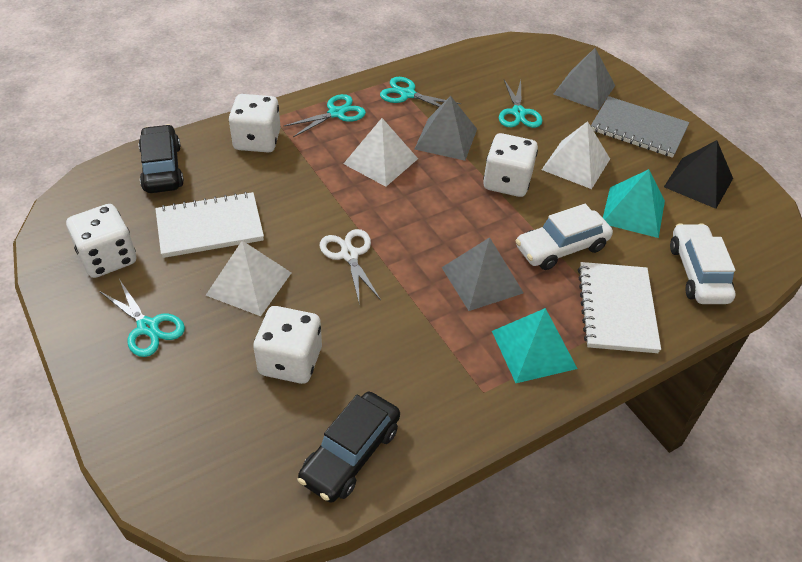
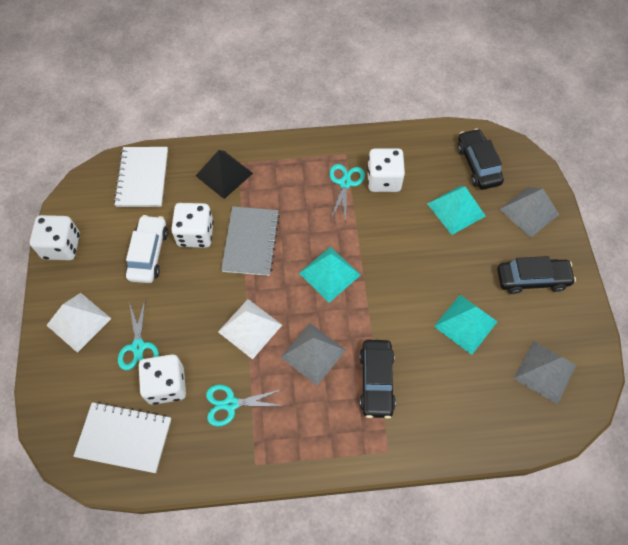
black car: [138,124,184,193] [298,392,400,503] = 2 -> [359,340,396,419] [457,128,504,190] [497,256,576,294] = 3
turquoise pyramid: [492,308,577,383] [603,169,665,238] = 2 -> [299,247,361,303] [427,186,485,235] [434,295,497,355] = 3
turquoise scissors: [99,279,185,357] [283,94,366,137] [380,77,461,107] [499,80,542,128] = 4 -> [118,300,159,370] [206,385,283,427] [329,164,365,222] = 3
white car: [515,204,613,270] [670,223,735,304] = 2 -> [126,215,168,283] = 1
white pyramid: [206,241,291,316] [343,118,418,187] [542,121,610,189] = 3 -> [47,293,111,353] [218,299,282,359] = 2
white scissors: [320,229,381,302] = 1 -> none = 0

